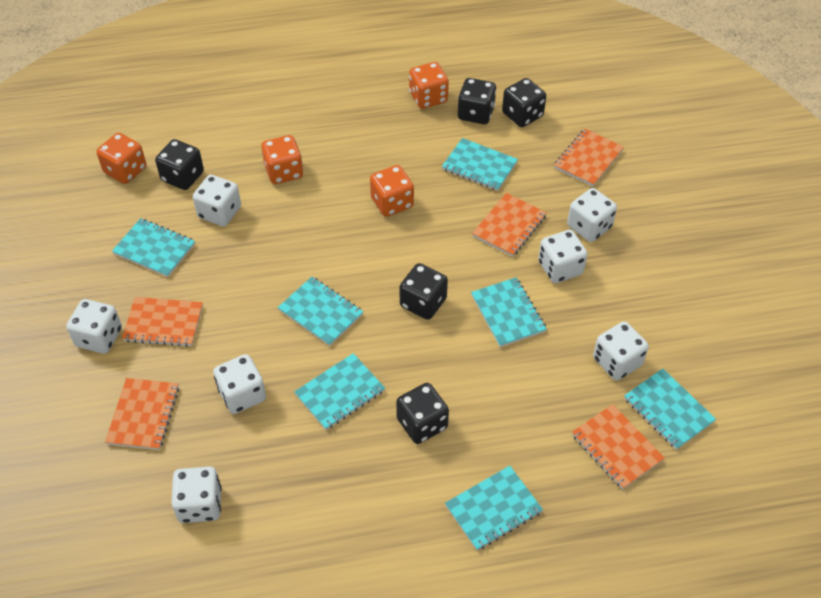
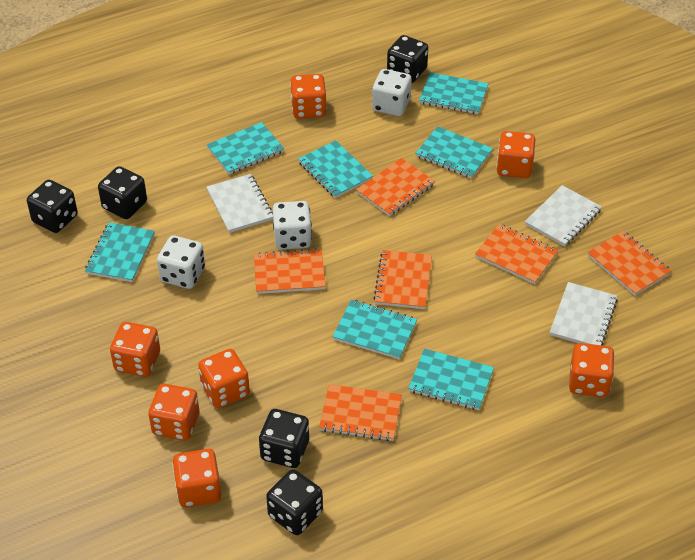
orange dice: [96,133,147,184] [261,135,303,184] [370,165,414,217] [409,62,449,109] = 4 -> [110,322,160,377] [148,384,199,441] [172,449,221,508] [198,349,250,408] [290,74,327,119] [496,131,535,178] [569,343,615,397] = 7
orange notebook: [105,378,179,450] [122,297,203,347] [472,193,547,257] [554,129,624,186] [572,404,665,489] = 5 -> [254,249,326,294] [319,384,402,441] [356,158,435,216] [374,250,432,309] [475,224,558,284] [587,231,671,296] = 6
white dice: [66,299,122,354] [171,466,222,523] [193,175,241,226] [213,354,266,414] [538,230,588,283] [567,188,617,242] [593,321,649,380] = 7 -> [157,235,205,289] [273,201,312,250] [372,69,412,116] = 3
white notebook: none = 0 -> [207,174,273,233] [525,185,602,246] [550,282,618,345] = 3

